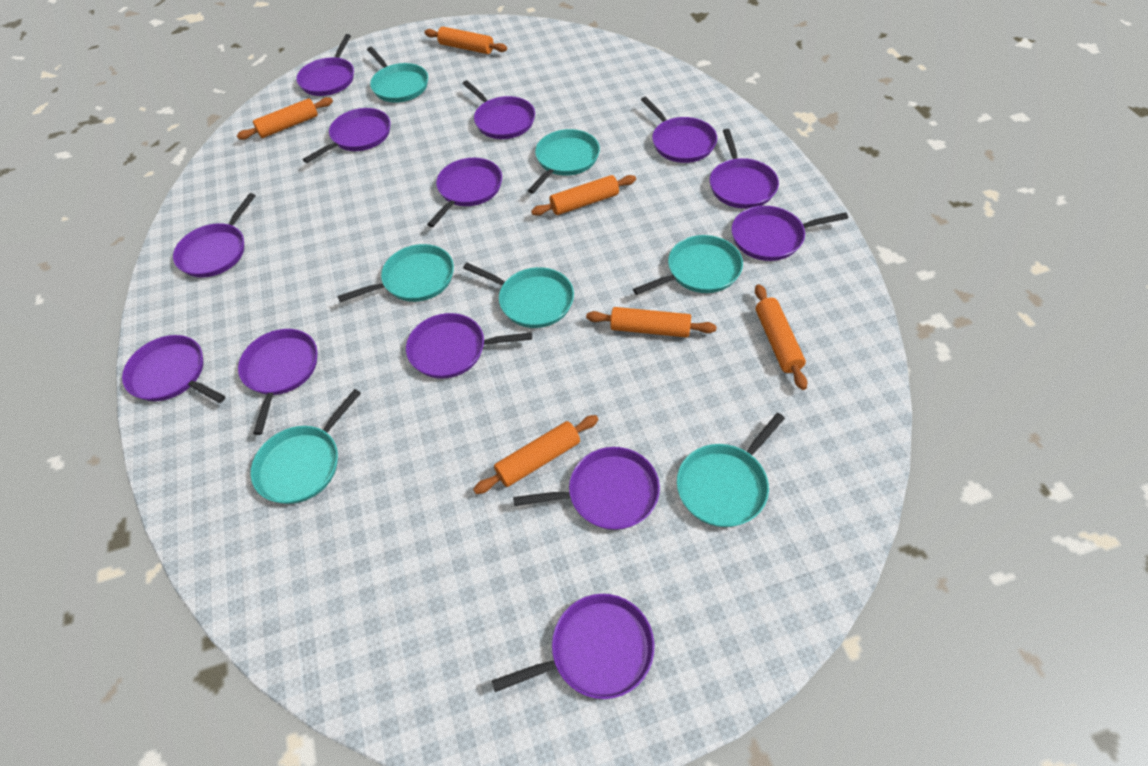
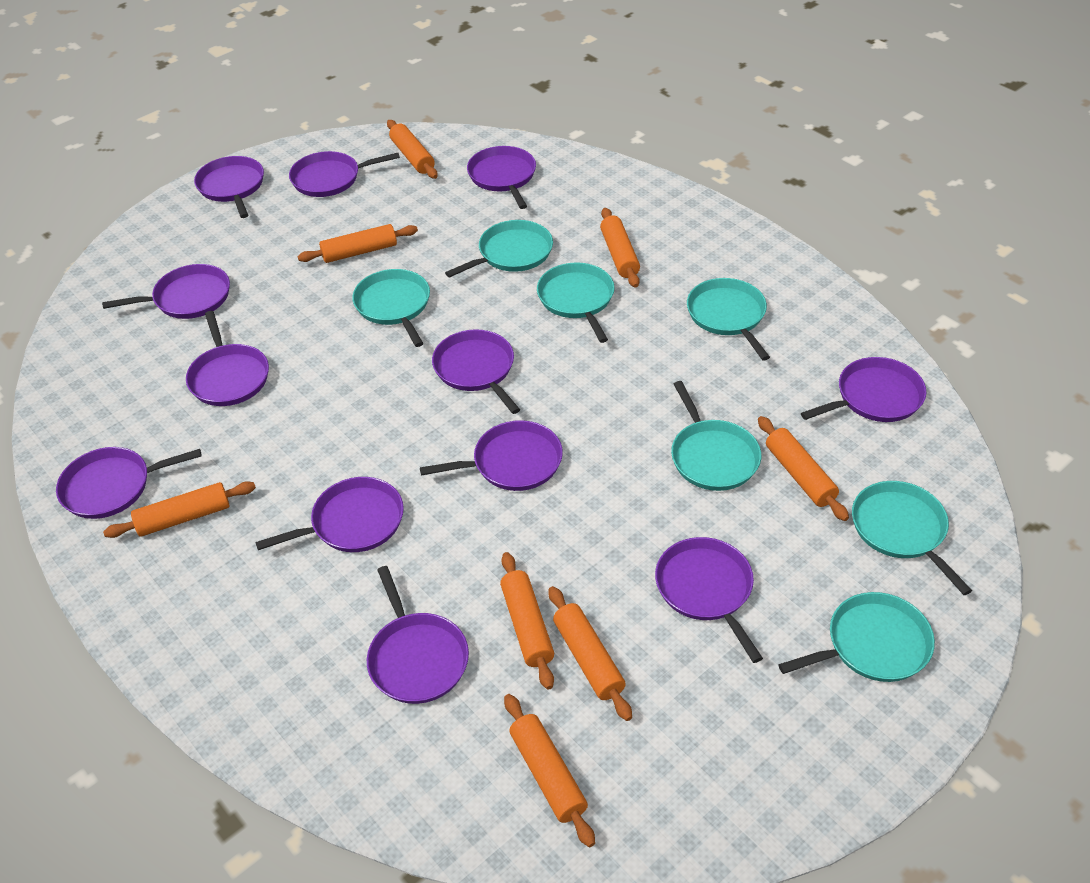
orange rolling pin: [237,97,333,140] [424,27,507,54] [473,415,599,494] [531,175,636,216] [586,307,717,337] [755,284,807,390] = 6 -> [103,481,256,538] [297,224,418,263] [387,120,438,179] [500,552,554,690] [504,694,595,847] [549,586,632,721] [600,208,640,288] [758,416,849,521] = 8
purple pan: [122,335,226,403] [173,193,256,278] [238,329,317,435] [296,34,354,96] [303,108,390,163] [406,313,532,379] [427,158,502,227] [462,80,535,139] [492,594,654,699] [513,447,660,530] [641,97,717,163] [710,129,779,209] [732,206,848,261] = 13 -> [56,447,202,519] [102,264,230,319] [186,311,269,406] [194,156,264,218] [255,477,404,552] [289,151,400,197] [367,566,469,704] [420,420,563,491] [432,329,520,414] [467,146,536,209] [655,537,763,663] [801,357,926,422] = 12

